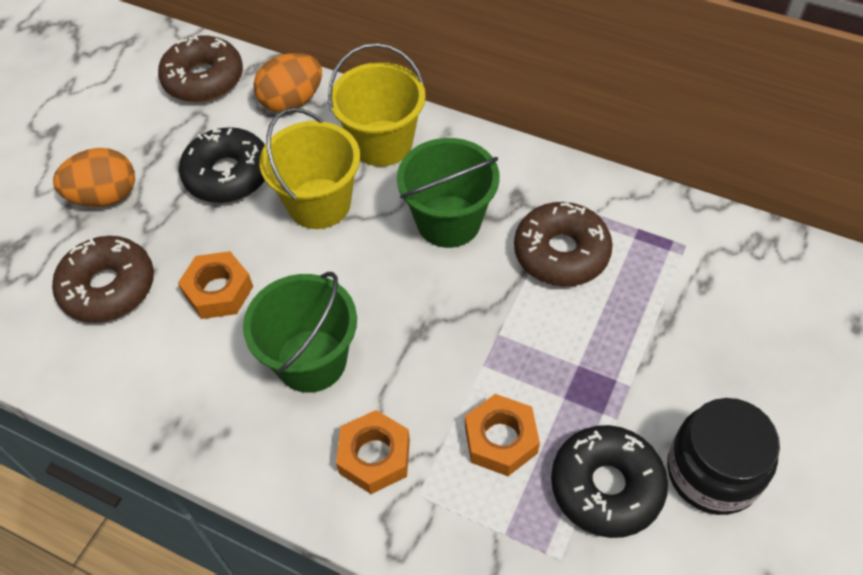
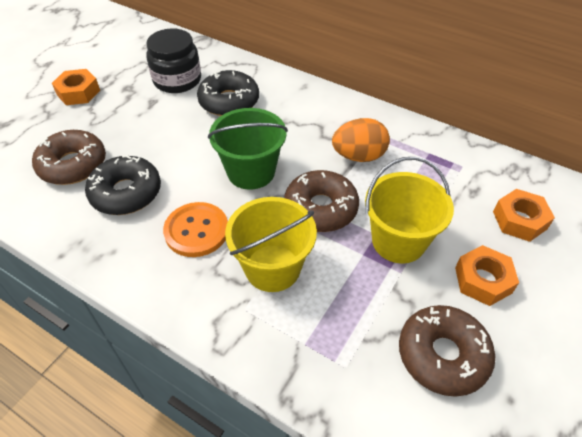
green bucket: [243,272,357,393] [397,138,499,248] = 2 -> [208,108,288,190] = 1
orange button: none = 0 -> [163,202,228,257] = 1
orange egg: [53,148,135,207] [254,53,322,113] = 2 -> [332,118,390,162] = 1

